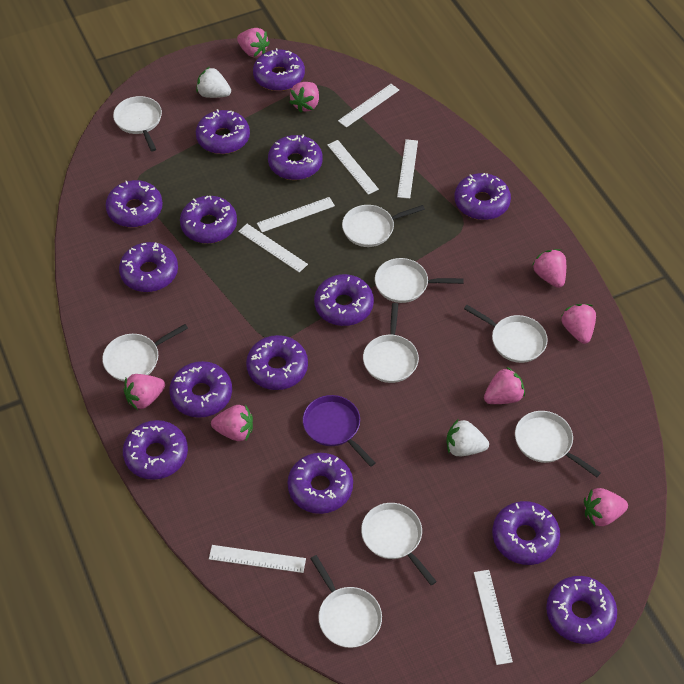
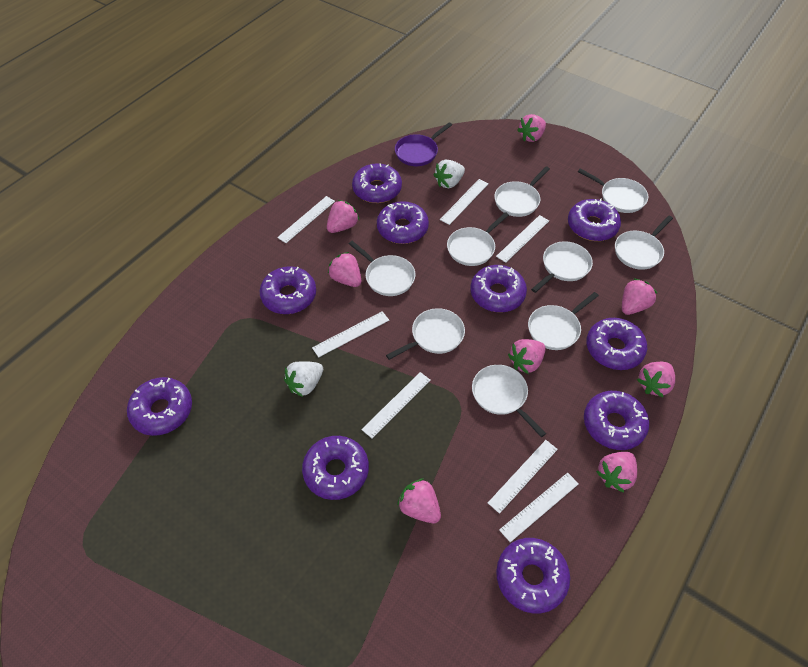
purple donut: [105,180,163,227] [119,242,178,292] [123,420,188,480] [169,361,232,418] [180,196,237,244] [196,109,250,154] [246,335,308,390] [253,48,305,91] [268,135,323,180] [287,453,353,514] [314,274,374,326] [454,173,511,220] [492,501,560,565] [546,576,617,644] = 14 -> [127,377,192,436] [260,266,316,314] [302,436,369,500] [352,163,402,203] [377,201,429,244] [470,265,527,312] [496,538,570,614] [568,198,621,241] [584,391,649,450] [586,318,647,370] = 10

